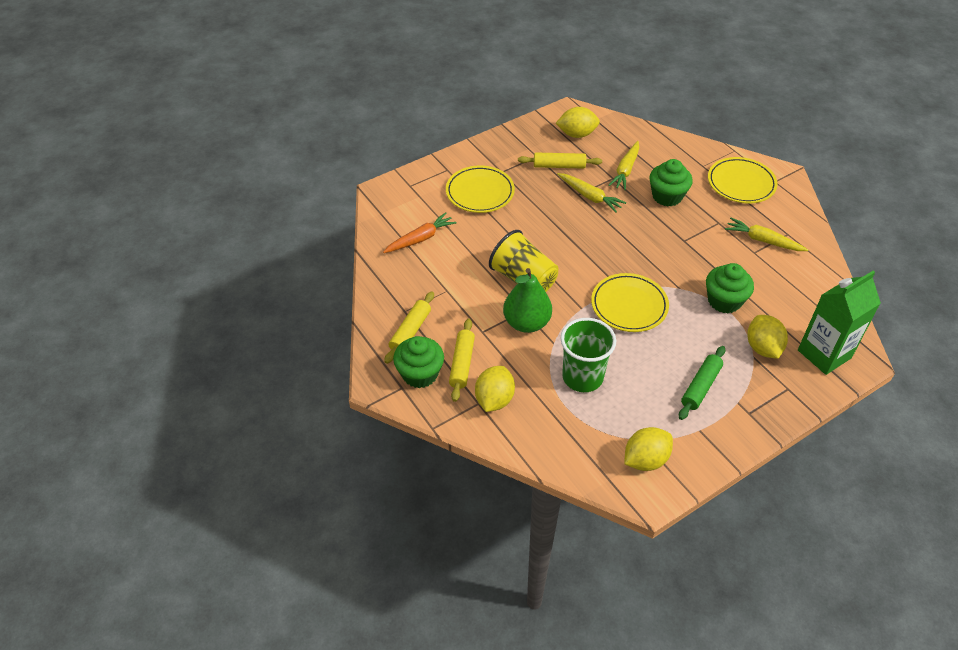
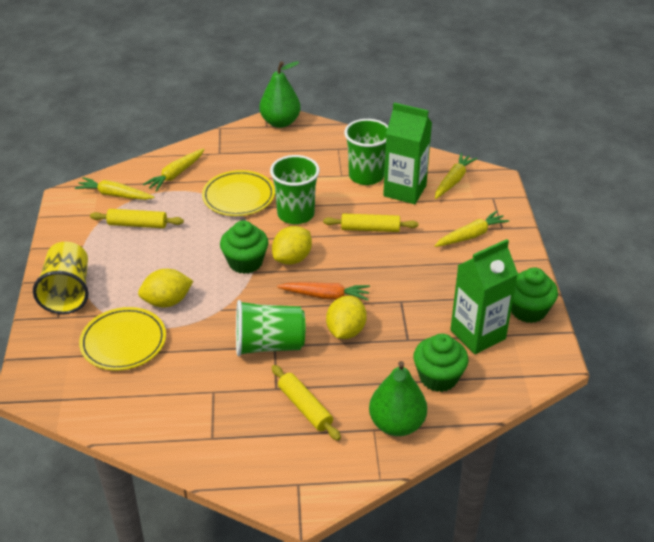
green carton: [798,271,881,375] = 1 -> [383,103,432,204] [450,239,518,354] = 2
green cup: [560,318,616,392] = 1 -> [236,300,305,356] [270,155,320,224] [344,119,388,185] = 3
green pear: [503,268,552,333] = 1 -> [259,61,301,128] [369,361,427,436] = 2
green rolling pin: [679,346,725,420] = 1 -> none = 0
yellow carrot: [557,173,626,213] [608,141,639,190] [725,217,808,251] = 3 -> [75,177,154,200] [143,148,204,192] [435,153,478,199] [435,211,509,247] = 4
yellow lemon: [475,366,515,412] [556,107,600,138] [624,427,673,471] [747,315,788,359] = 4 -> [138,269,193,307] [272,226,312,265] [326,296,367,339] = 3
yellow plate: [446,165,515,213] [591,273,669,332] [708,157,778,203] = 3 -> [79,307,166,370] [202,170,275,216] = 2

